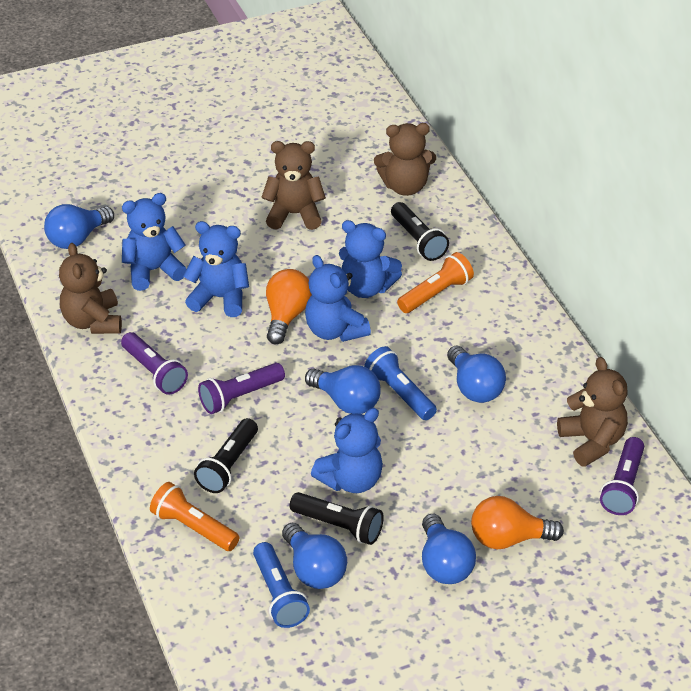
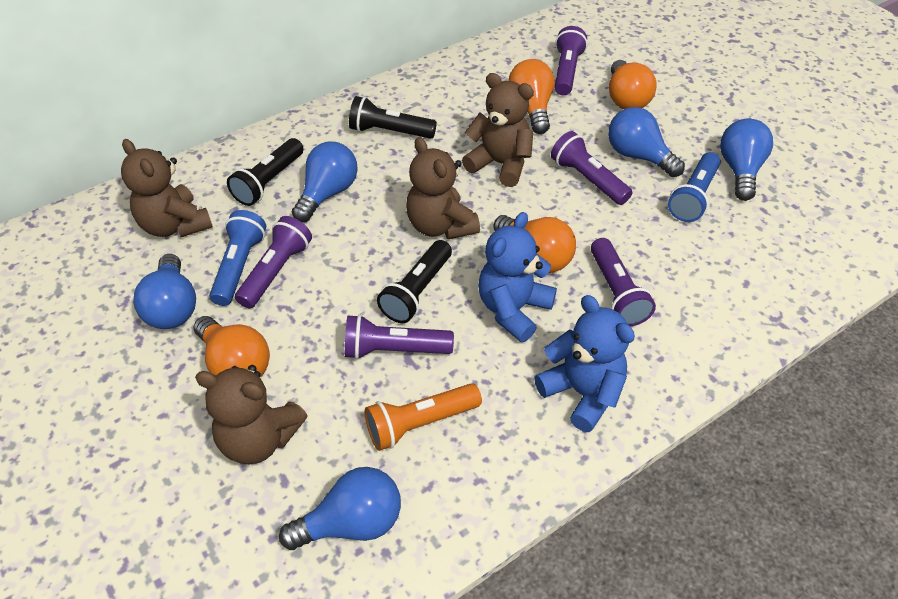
blue teddy bear: [122,193,187,291] [183,221,249,317] [305,255,371,342] [311,408,383,493] [339,220,402,298] = 5 -> [478,212,557,342] [534,295,635,432] = 2
orange flashlight: [150,482,239,551] [397,252,474,313] = 2 -> [365,383,482,451] = 1
orange light bulb: [266,269,312,345] [471,496,564,549] = 2 -> [193,316,270,377] [493,215,576,273] [508,59,555,134] [609,60,657,109] = 4
purple flashlight: [121,332,188,395] [198,363,285,414] [600,437,644,515] = 3 -> [235,216,312,308] [345,314,454,360] [551,131,632,205] [554,26,588,95] [591,238,656,326] = 5

